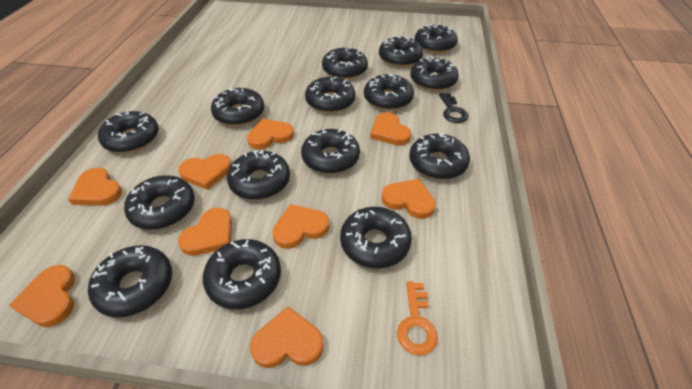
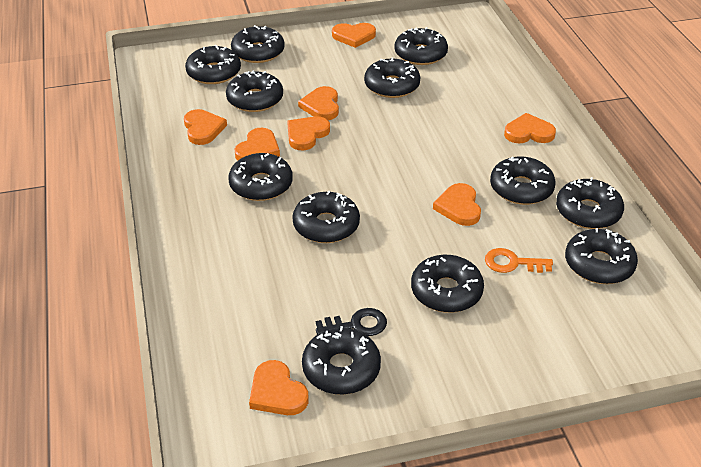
black donut: [88,245,172,317] [98,110,159,153] [124,175,195,230] [203,239,281,309] [211,87,264,126] [227,150,290,200] [301,129,360,174] [305,76,355,113] [322,47,368,79] [340,207,412,268] [364,74,414,110] [379,36,423,67] [409,133,470,179] [410,57,459,91] [415,23,458,53] = 15 -> [185,45,241,84] [226,71,283,112] [228,153,293,201] [231,25,285,63] [292,191,360,243] [302,326,381,395] [364,57,420,98] [394,27,448,65] [411,255,484,313] [490,156,556,205] [556,177,624,229] [565,228,638,284] = 12
orange heart: [9,265,75,327] [68,168,122,206] [178,154,232,190] [178,208,232,256] [247,119,294,150] [250,307,324,368] [272,204,330,249] [370,112,411,145] [382,179,436,219] = 9 -> [184,109,227,145] [234,128,280,161] [249,360,309,415] [287,116,330,150] [298,86,339,120] [332,23,376,48] [433,183,481,226] [504,113,556,143] = 8

